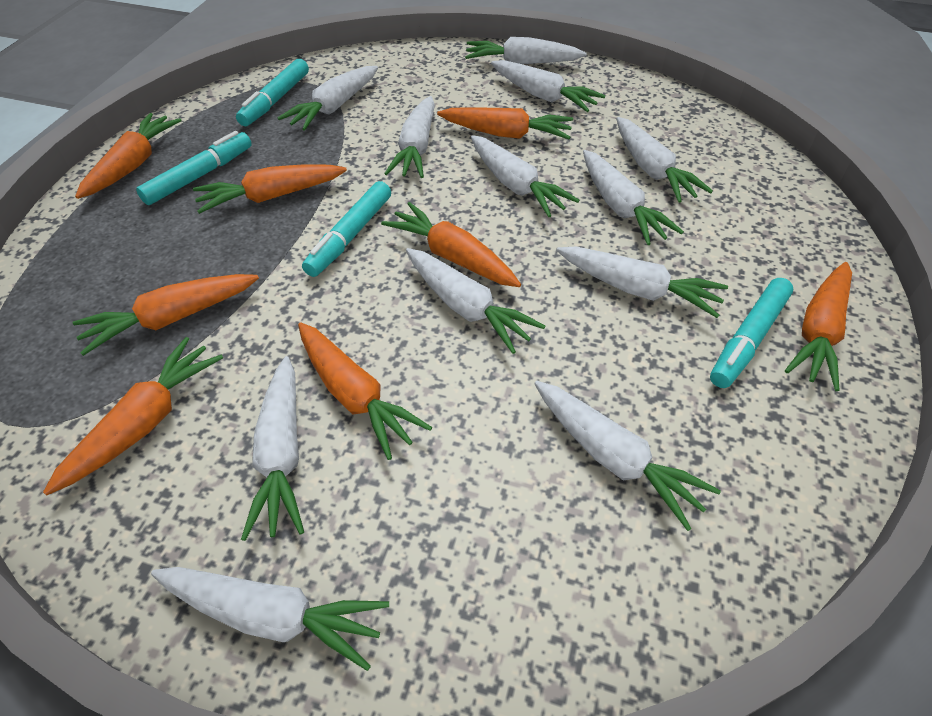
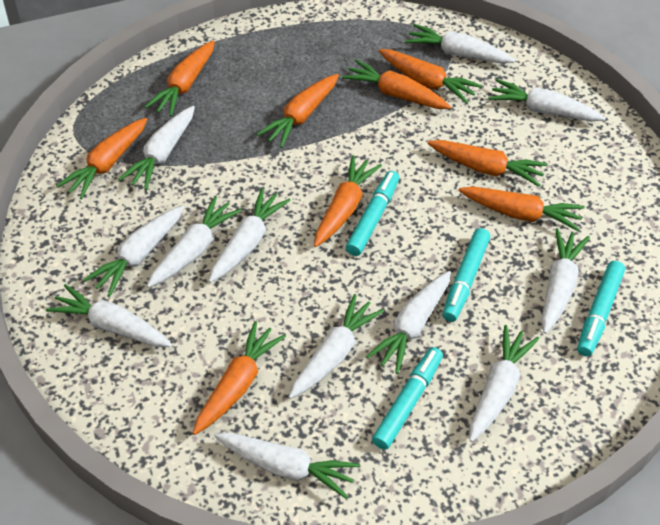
orange carrot: [43,337,223,495] [73,274,259,356] [75,113,182,199] [193,164,347,214] [298,323,432,460] [381,202,521,287] [437,107,573,139] [785,262,852,391] = 8 -> [56,118,148,199] [144,41,215,117] [193,321,286,435] [257,74,339,148] [314,155,382,247] [342,60,451,109] [379,49,482,104] [427,140,548,187] [458,186,585,231] = 9

